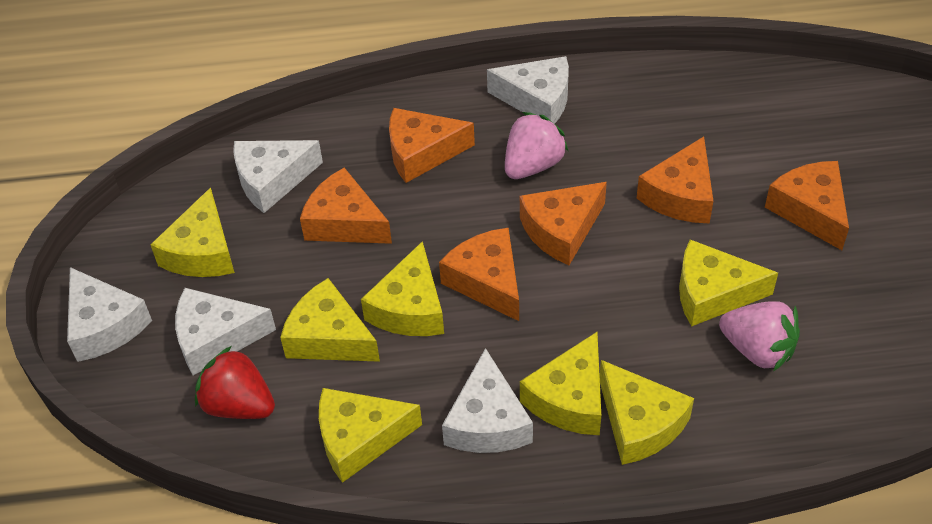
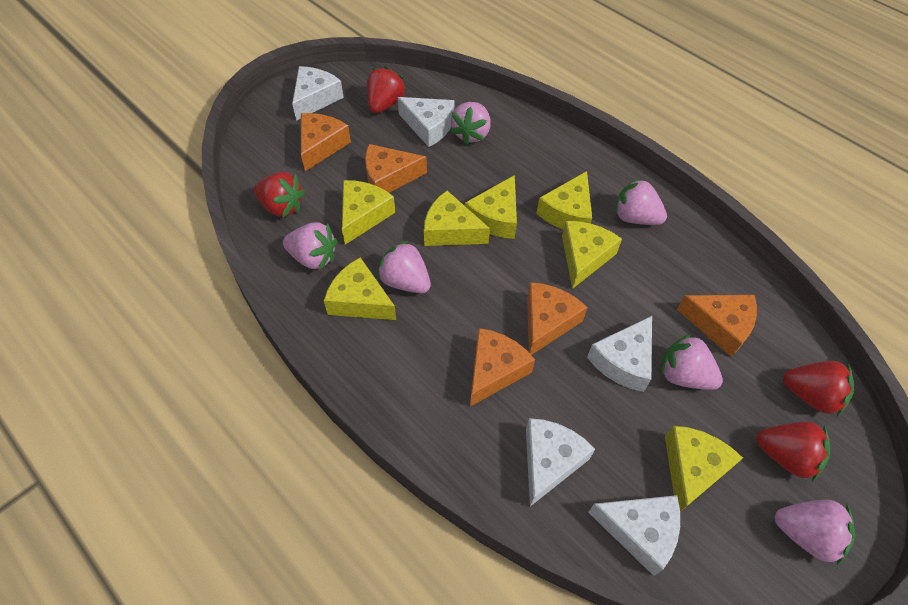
orange cheese: [300,168,392,244] [389,108,475,183] [439,228,519,321] [520,182,607,265] [637,136,713,223] [765,161,849,250] = 6 -> [301,113,351,171] [365,144,427,193] [470,328,535,406] [527,282,588,355] [677,295,757,357] = 5
pink strawberry: [505,112,569,179] [719,301,800,372] = 2 -> [283,222,337,270] [377,240,431,293] [450,102,491,145] [615,178,667,225] [661,333,723,390] [775,499,855,565] = 6
red strawberry: [195,346,275,419] = 1 -> [254,172,305,217] [367,66,406,113] [756,422,830,481] [783,361,854,416] = 4

